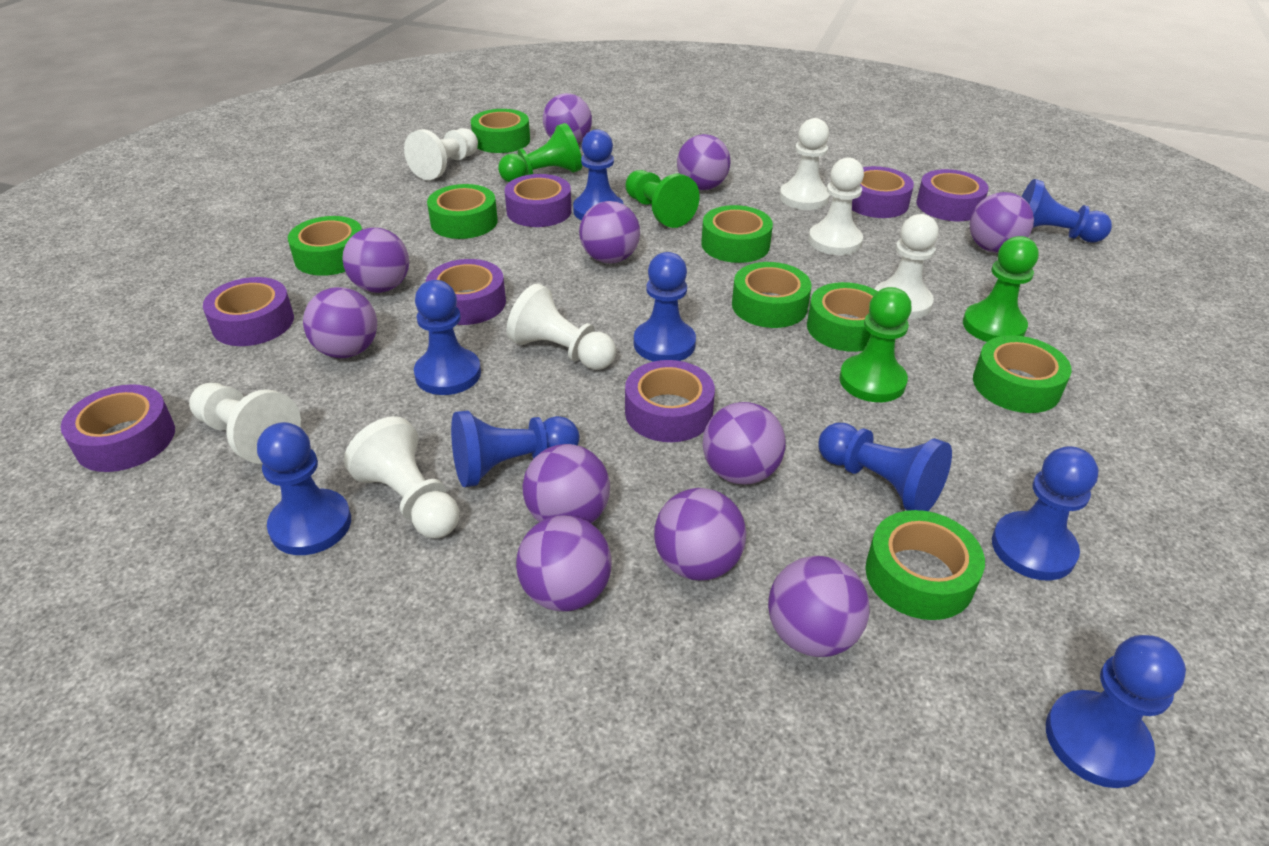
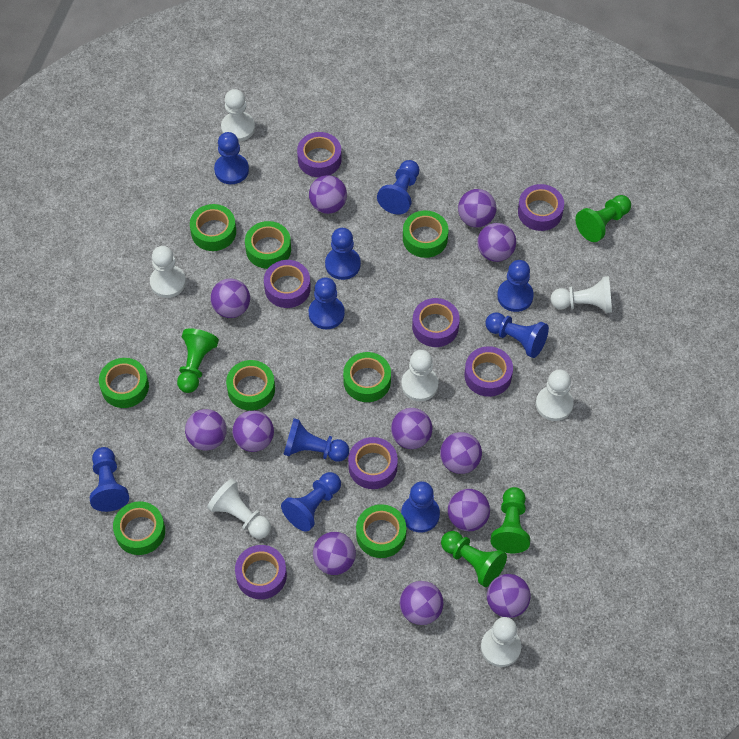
blue pawn: [257,422,351,555] [414,280,481,395] [451,411,579,487] [573,129,624,220] [634,252,696,362] [819,423,952,511] [992,446,1099,581] [1022,179,1112,243] [1046,635,1186,788] = 9 -> [90,447,129,512] [214,132,249,184] [281,472,341,532] [283,418,349,462] [308,277,345,329] [325,228,361,280] [377,160,419,215] [401,481,440,532] [486,312,549,358] [497,260,534,312] = 10
purple ball: [303,287,377,358] [342,227,409,293] [516,515,612,612] [523,444,610,524] [543,93,592,143] [579,201,640,263] [654,488,747,581] [677,134,731,190] [702,402,786,485] [768,556,870,657] [970,192,1034,253] = 11 -> [185,409,227,451] [210,278,250,318] [232,410,274,452] [309,175,347,214] [313,532,356,575] [391,408,432,449] [400,581,444,625] [440,432,482,474] [448,489,490,531] [458,189,496,228] [477,223,516,262] [487,574,531,618] = 12

